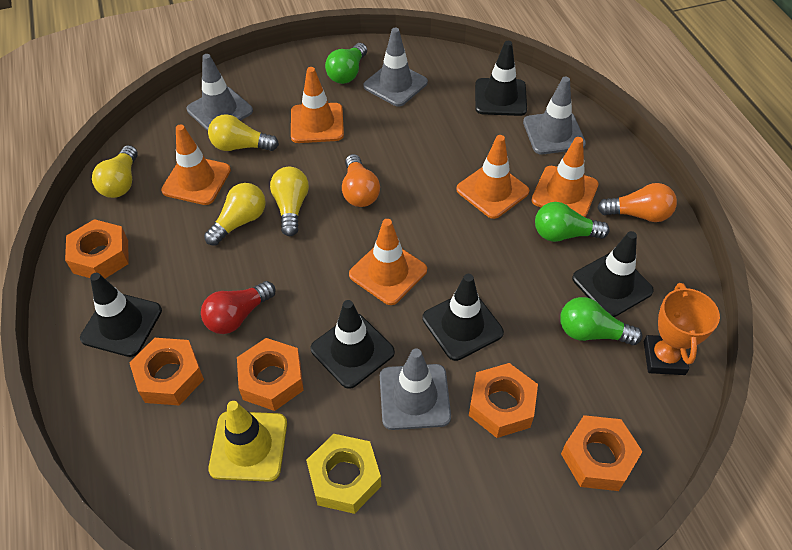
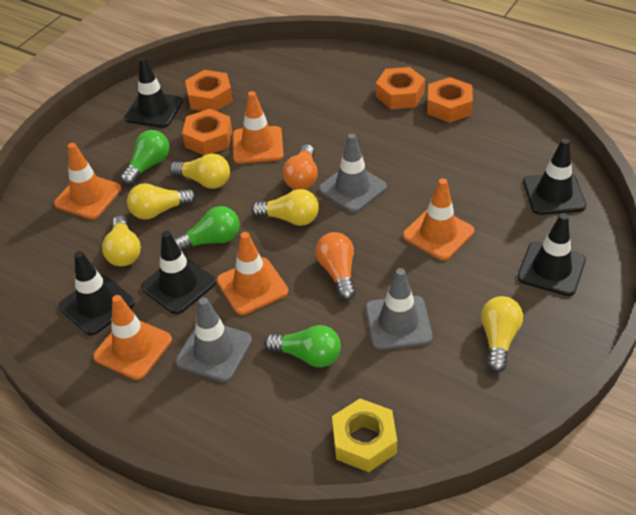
grey traffic cone: [187,54,253,131] [363,28,428,107] [380,348,451,430] [523,77,586,154] = 4 -> [176,297,252,382] [319,133,387,213] [366,268,433,350] = 3
orange nut: [65,219,129,278] [129,338,204,406] [237,338,304,411] [469,363,538,438] [561,415,643,491] = 5 -> [182,109,232,155] [185,70,233,111] [376,67,425,109] [427,77,473,123] = 4
orange trophy: [644,283,720,375] = 1 -> none = 0
red light bulb: [201,281,275,334] = 1 -> none = 0
yellow light bulb: [92,145,138,198] [204,183,266,246] [208,114,279,151] [270,167,309,236] = 4 -> [102,215,141,266] [127,183,196,220] [170,153,230,189] [251,189,319,226] [481,296,523,373] = 5
yellow traffic cone: [208,401,287,482] = 1 -> none = 0

